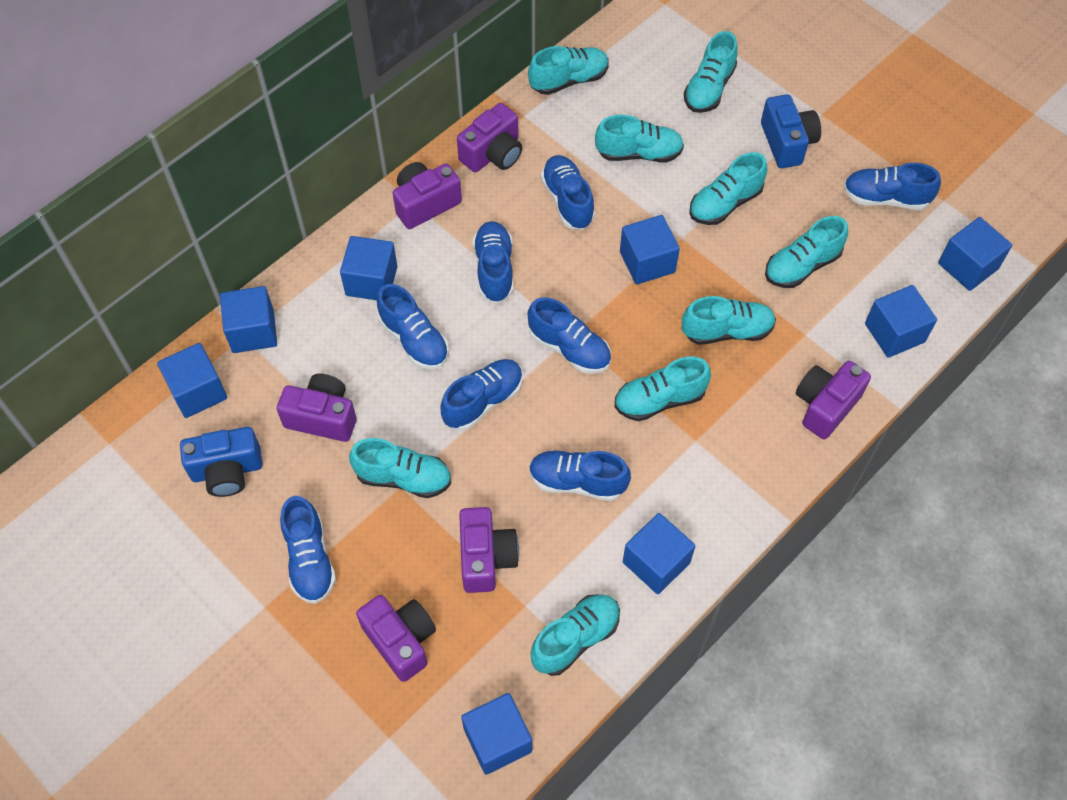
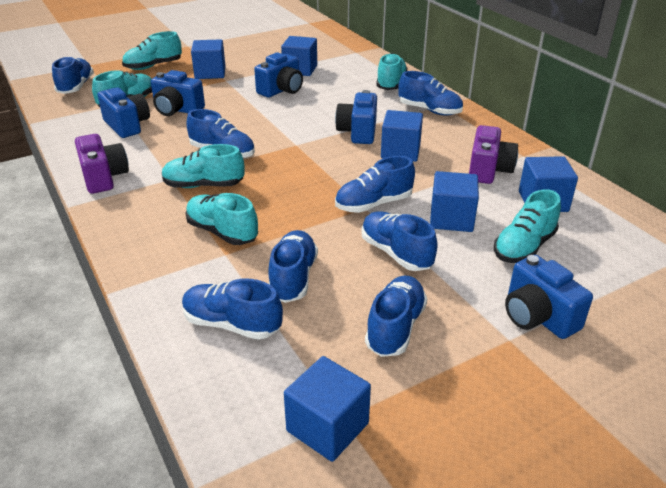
blue camera: [180,427,263,497] [761,94,821,168] = 2 -> [98,87,150,138] [151,70,205,116] [254,53,303,97] [335,90,377,144] [505,255,593,339] = 5
blue cube: [157,343,227,418] [220,286,277,353] [340,236,397,300] [461,693,532,775] [620,215,680,285] [623,513,695,594] [865,285,937,358] [938,217,1012,291] = 8 -> [191,39,225,79] [281,36,317,76] [284,356,371,462] [381,110,423,162] [430,171,479,232] [519,156,578,212] = 6
purple camera: [277,374,357,442] [356,595,436,682] [393,162,462,229] [457,103,522,172] [459,507,519,593] [796,361,871,439] = 6 -> [75,134,129,194] [469,125,518,184] = 2
turquoise shoe: [349,438,451,498] [528,46,609,95] [531,594,620,676] [595,115,684,162] [614,357,711,421] [682,296,776,345] [684,31,738,113] [689,152,767,225] [765,216,848,288] = 9 -> [92,70,152,107] [122,31,182,70] [162,144,244,188] [186,193,258,245] [376,53,408,90] [494,189,561,263] = 6

